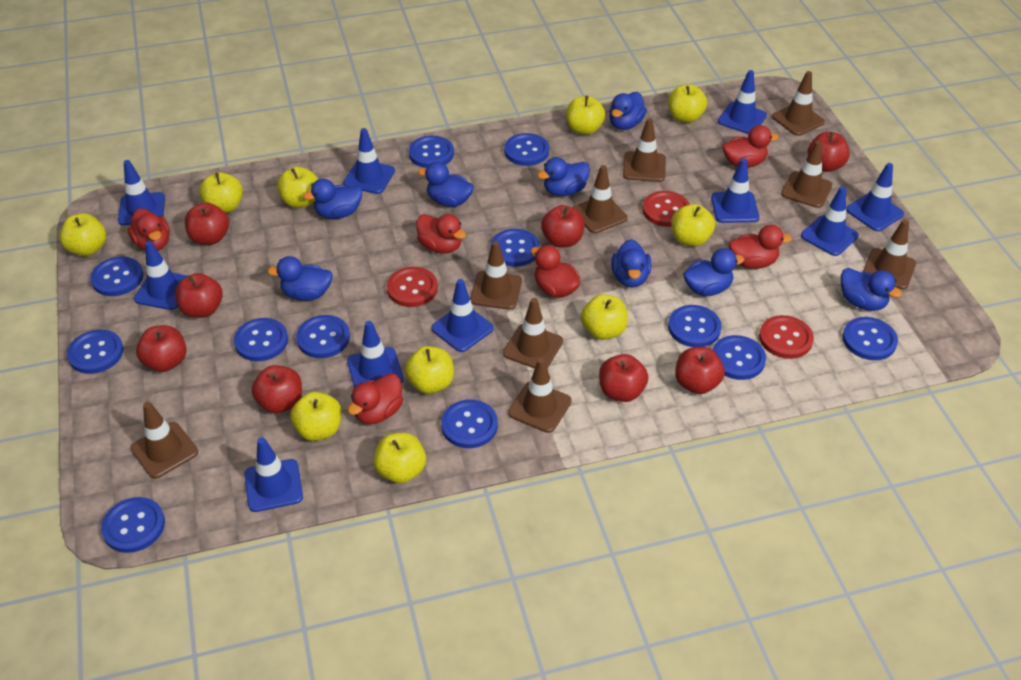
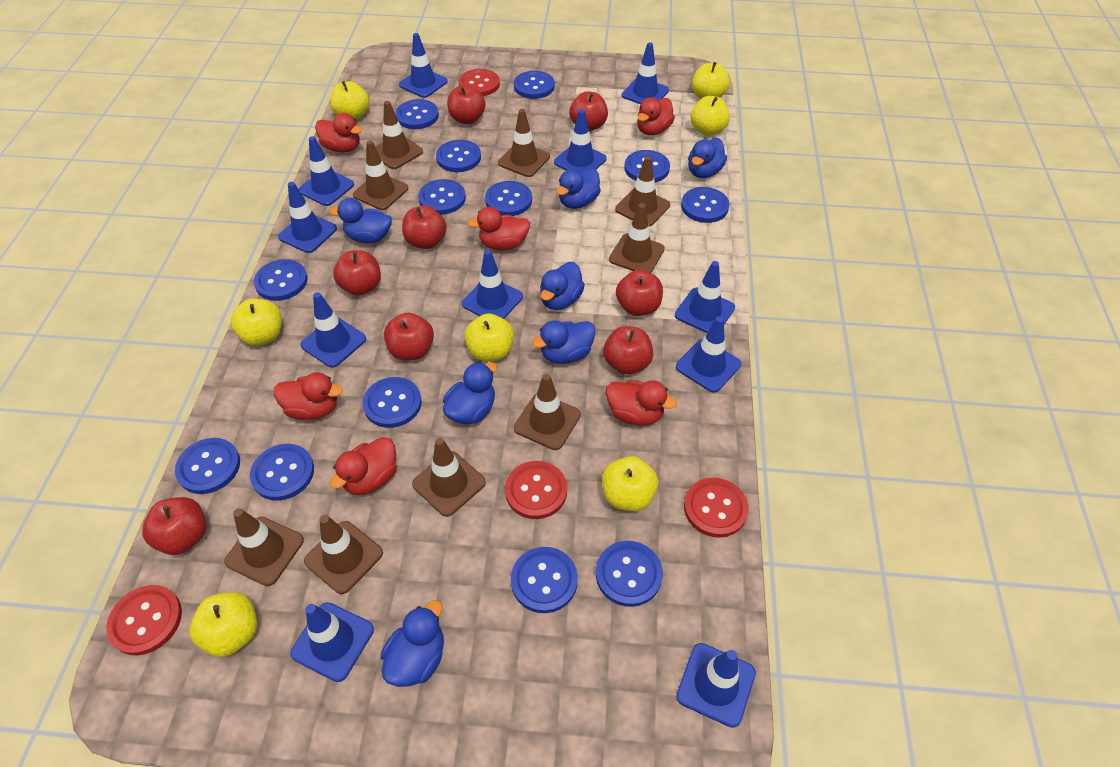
blue button: [67,330,123,374] [90,257,143,296] [101,497,165,553] [234,318,288,361] [296,315,350,358] [409,136,454,168] [441,400,498,448] [491,229,540,267] [504,133,549,166] [668,305,722,347] [712,335,766,380] [842,317,898,360] = 12 -> [175,438,240,494] [250,444,314,501] [254,259,308,301] [362,377,422,428] [395,99,439,129] [418,179,466,215] [436,140,481,172] [485,181,532,216] [511,547,578,613] [514,71,555,99] [596,541,663,607] [624,150,670,183] [681,187,729,223] = 13
blue duck: [268,256,333,301] [303,179,362,219] [418,162,474,207] [538,157,590,196] [609,92,647,130] [611,239,651,288] [683,248,744,296] [841,268,902,311] = 8 -> [330,198,392,243] [381,600,444,687] [443,362,497,424] [532,320,596,364] [540,262,585,310] [556,168,601,209] [688,138,727,178] = 7
blue traffic cone: [118,160,165,225] [134,241,188,310] [244,437,303,512] [343,128,395,194] [347,321,403,388] [431,279,494,352] [711,158,759,223] [718,70,767,134] [801,186,859,256] [846,163,904,231] = 10 -> [278,182,337,253] [290,602,374,682] [299,136,354,206] [301,292,366,368] [399,33,448,98] [462,250,523,319] [554,109,607,173] [622,42,669,104] [675,261,735,333] [676,316,741,393] [676,643,756,728] = 11
red button: [387,267,438,307] [642,191,690,227] [759,315,814,359] = 3 -> [106,585,182,655] [459,69,500,96] [505,461,567,519] [684,478,749,538] = 4
yellow apple: [60,213,106,256] [199,172,243,213] [277,167,318,208] [290,392,342,441] [373,433,426,483] [405,346,454,394] [566,96,605,135] [581,294,628,340] [668,84,707,123] [671,204,715,247] = 10 -> [190,592,257,657] [231,298,282,346] [330,81,369,120] [465,313,514,361] [602,456,658,512] [691,96,730,136] [692,62,730,99] = 7

